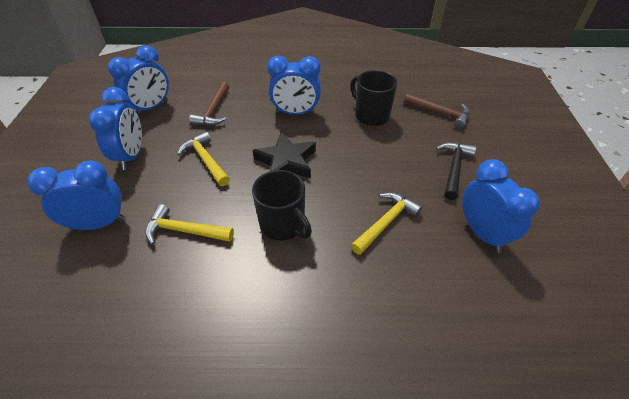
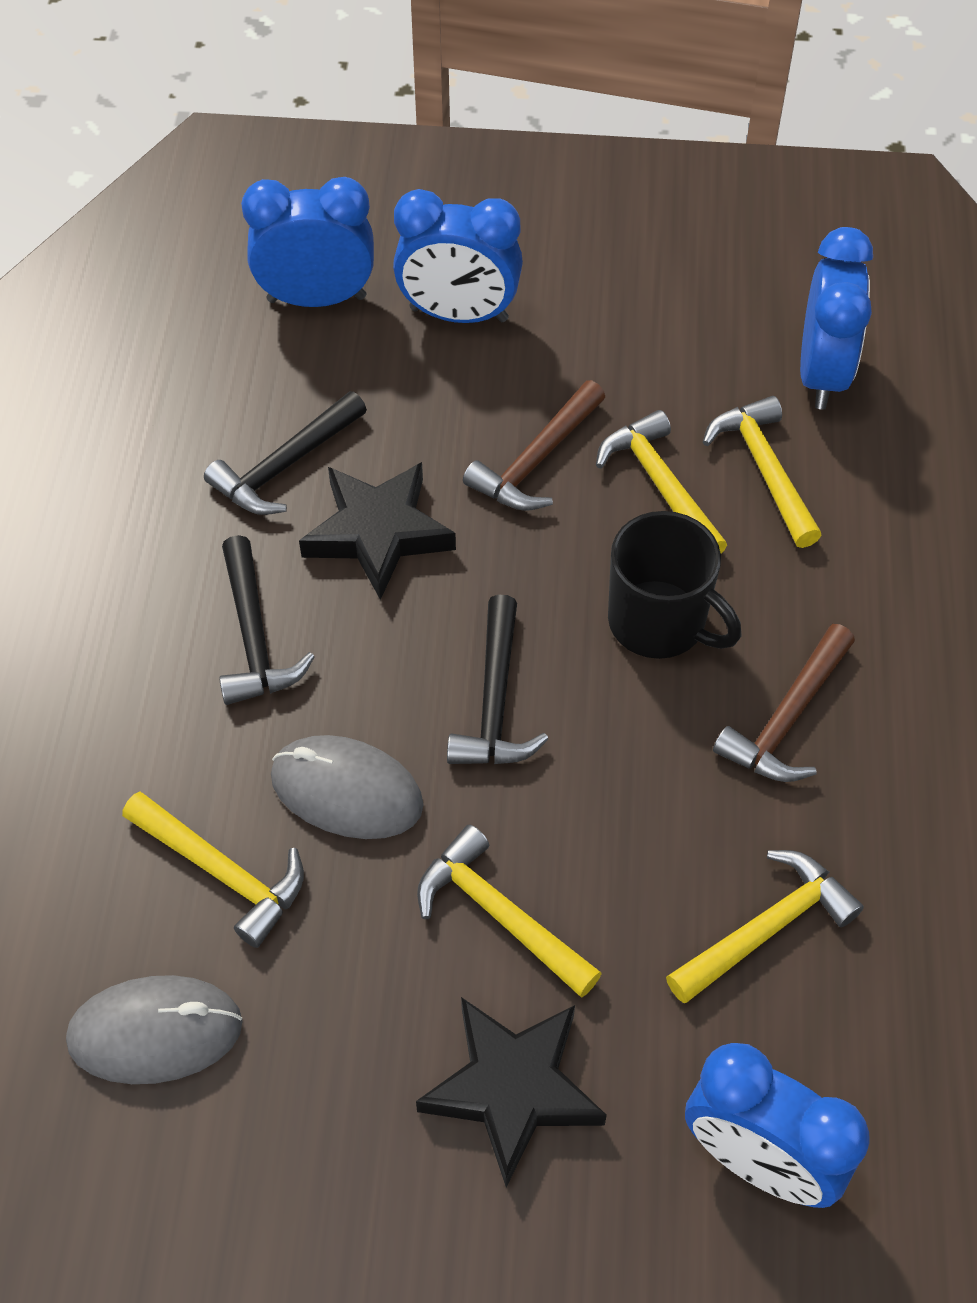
black hammer: [436,142,476,200] = 1 -> [204,391,367,515] [219,535,315,705] [447,594,548,764] = 3
black mug: [252,170,312,241] [350,70,398,126] = 2 -> [608,511,742,659] = 1
black star: [253,132,316,178] = 1 -> [299,462,456,600] [416,997,607,1187] = 2
blue clock: [28,160,126,230] [89,87,142,170] [108,45,169,114] [267,56,321,115] [462,159,540,253] = 5 -> [241,177,374,307] [393,189,523,323] [685,1043,869,1208] [800,227,873,409] = 4
grey mouse: none = 0 -> [66,975,243,1084] [271,735,424,839] = 2
yellow hammer: [145,204,234,245] [177,131,230,186] [351,192,423,255] = 3 -> [122,792,304,948] [417,825,602,998] [596,410,727,553] [666,850,864,1003] [703,396,822,548] = 5

